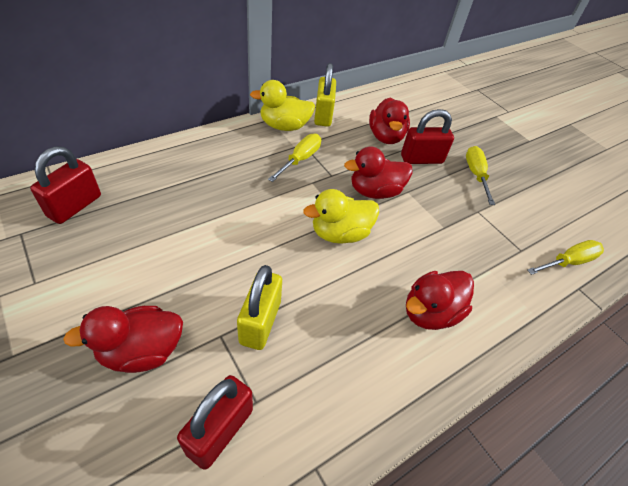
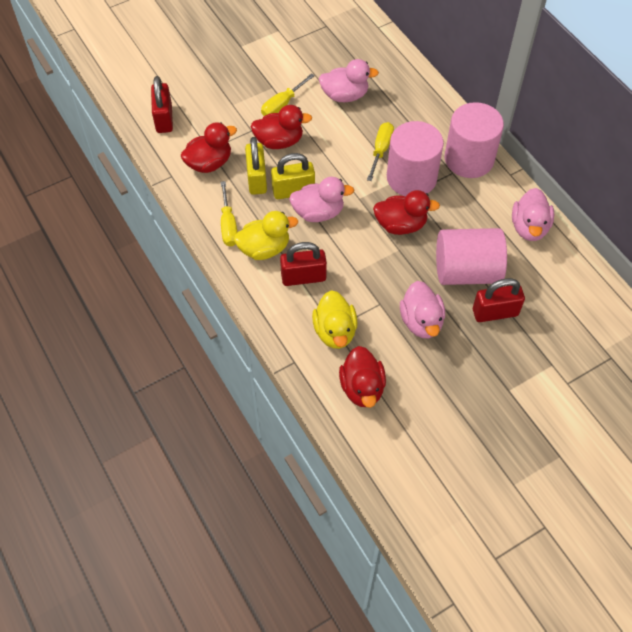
pink cylinder: none = 0 -> [387,121,444,196] [436,228,507,285] [445,102,504,178] = 3
pink duck: none = 0 -> [289,177,354,222] [319,59,379,102] [400,281,445,338] [512,188,554,241] = 4

